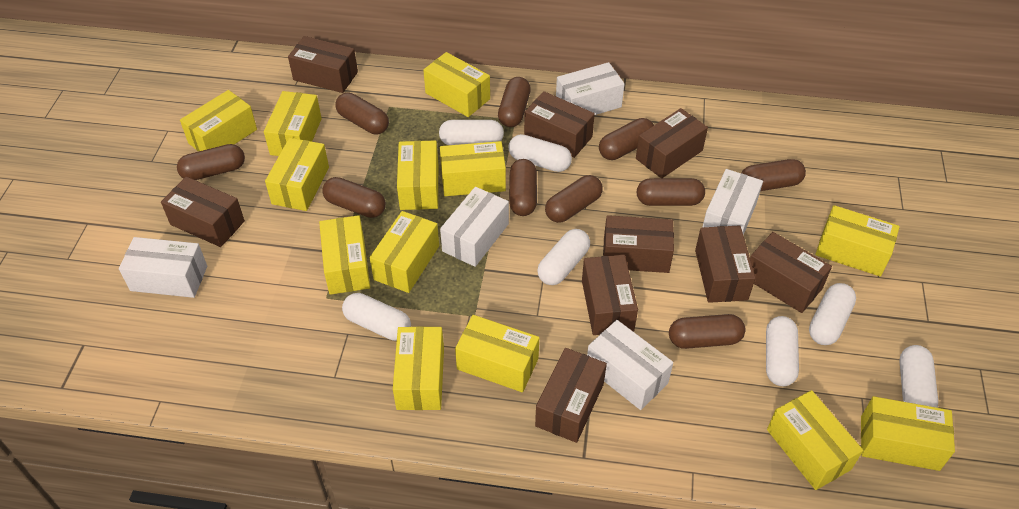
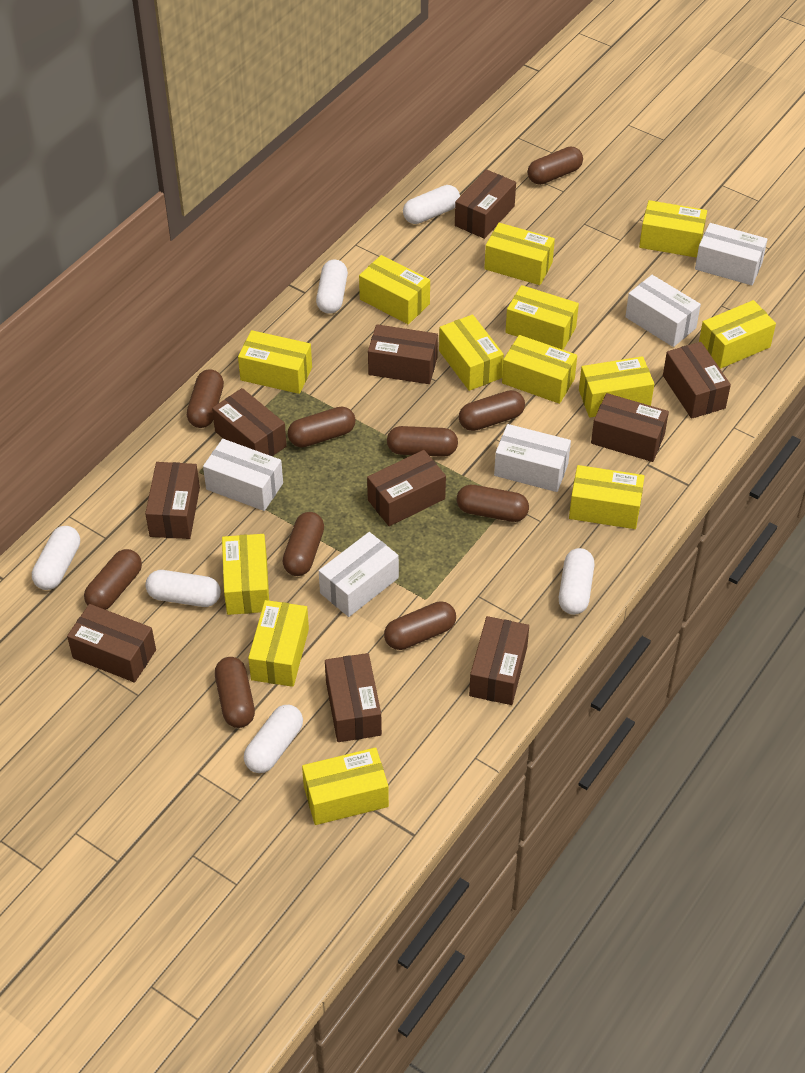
brown box: [161,177,245,247] [288,36,358,93] [524,91,595,158] [535,348,607,443] [582,255,638,335] [603,215,674,273] [636,108,708,178] [695,225,756,303] [750,232,832,313] = 9 -> [67,604,156,683] [145,462,200,539] [212,388,287,457] [325,653,382,742] [367,450,446,526] [368,324,438,384] [455,169,516,239] [469,616,529,705] [591,393,669,462] [663,342,731,419] = 10
white capsule: [342,293,411,341] [439,120,504,145] [509,134,572,172] [537,229,590,285] [766,316,799,386] [809,283,856,345] [899,345,938,408] = 7 -> [32,526,80,590] [145,570,221,607] [244,705,303,773] [316,260,348,314] [403,185,460,224] [559,548,595,615] = 6

